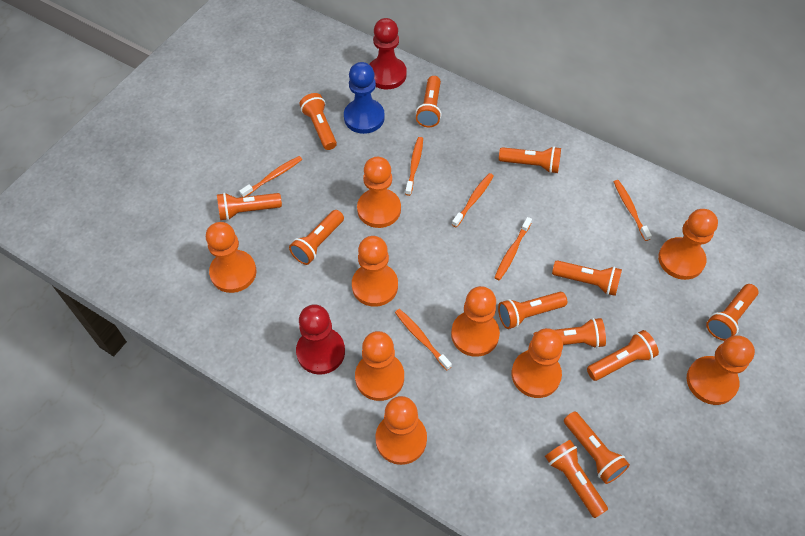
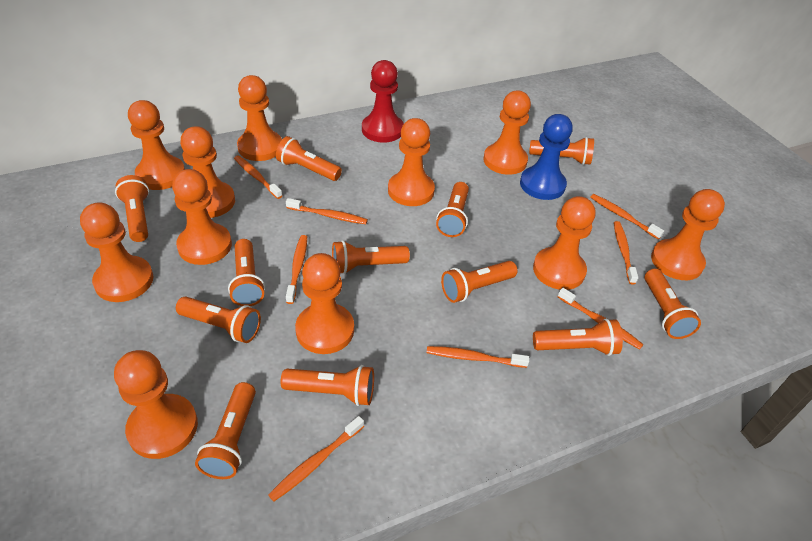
orange pawn: [206,222,256,293] [352,236,398,307] [355,331,404,401] [357,157,401,228] [375,396,427,465] [451,286,500,357] [511,328,563,398] [658,209,718,280] [687,335,755,405] = 9 -> [80,202,153,302] [114,350,198,459] [128,100,185,190] [172,169,232,265] [180,126,235,218] [237,75,282,161] [295,253,354,354] [388,118,435,206] [483,91,531,175] [533,196,595,290] [651,189,725,280] = 11
orange toothbrush: [239,156,302,197] [395,309,452,370] [405,137,423,196] [452,173,494,227] [494,217,532,280] [614,180,652,241] = 6 -> [234,156,282,199] [268,416,364,502] [286,198,368,224] [286,235,307,304] [426,346,529,368] [558,288,644,350] [590,194,664,239] [614,221,638,284] = 8
red pawn: [296,304,345,375] [369,18,407,89] = 2 -> [362,60,404,143] = 1

